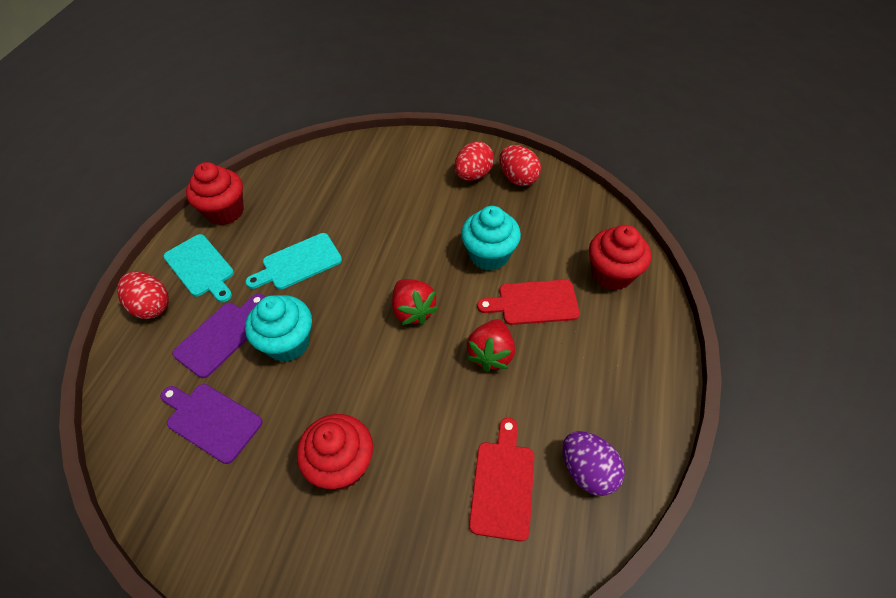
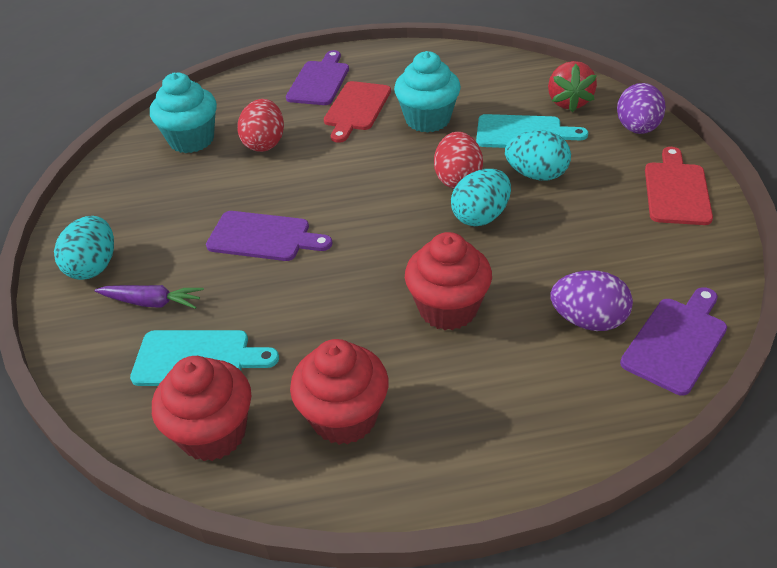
purple carrot: none = 0 -> [95,285,204,309] = 1
purple cutting board: [160,384,263,464] [172,294,265,378] = 2 -> [206,211,332,261] [286,50,349,105] [620,287,727,396] = 3
purple egg: [563,431,625,496] = 1 -> [551,270,633,331] [617,83,666,134] = 2
red egg: [117,271,169,319] [455,142,494,181] [499,145,541,186] = 3 -> [237,99,284,152] [434,132,483,189] = 2
red strawberry: [392,279,439,325] [467,319,515,372] = 2 -> [548,61,597,112] = 1
turquoise egg: none = 0 -> [54,216,114,280] [451,169,511,226] [505,130,571,181] = 3

